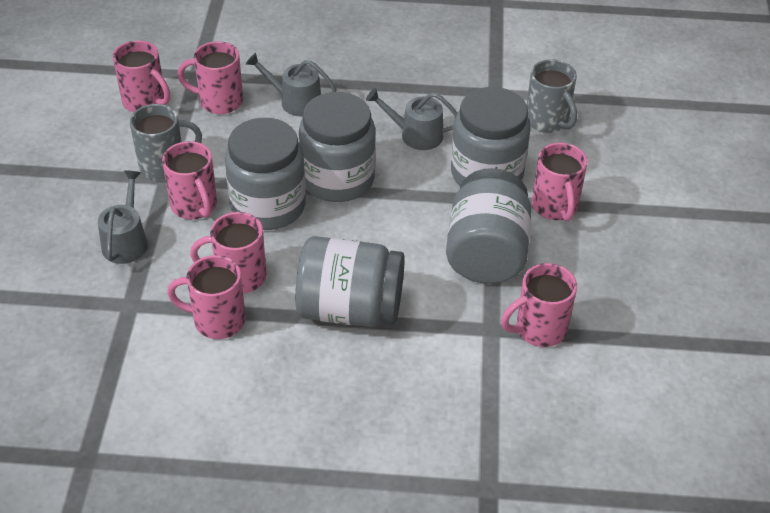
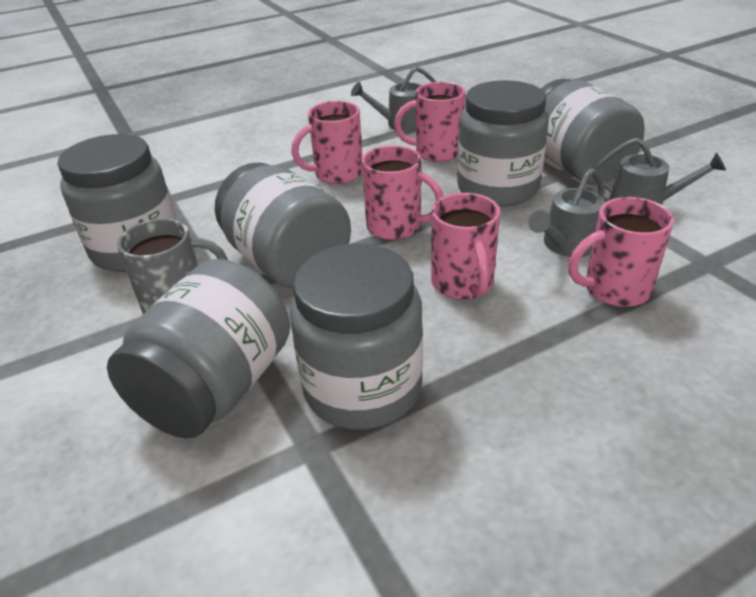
grey jar: [225,118,306,230] [295,236,405,327] [299,92,376,202] [446,168,531,284] [451,87,531,186] = 5 -> [57,134,176,272] [107,259,290,439] [215,162,351,289] [289,244,423,430] [457,80,549,206] [541,79,645,185] = 6
grey mug: [130,104,202,180] [527,59,577,133] = 2 -> [117,218,228,314] = 1
pink mug: [113,40,170,112] [162,141,217,219] [167,255,246,339] [177,41,243,114] [190,212,266,293] [501,263,577,347] [532,143,587,221] = 7 -> [291,101,362,184] [361,145,443,240] [394,82,465,162] [431,193,500,300] [568,197,674,307] = 5

